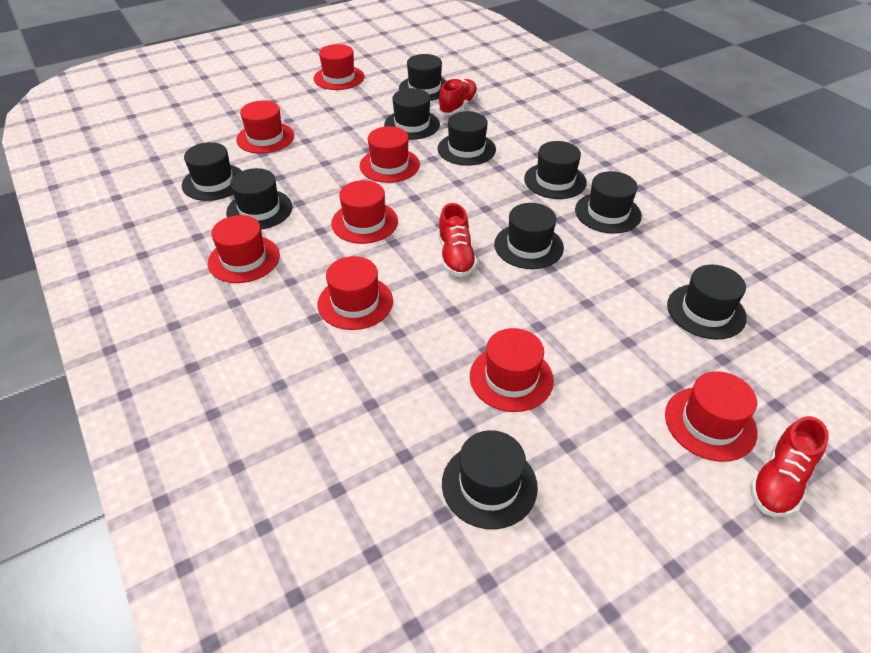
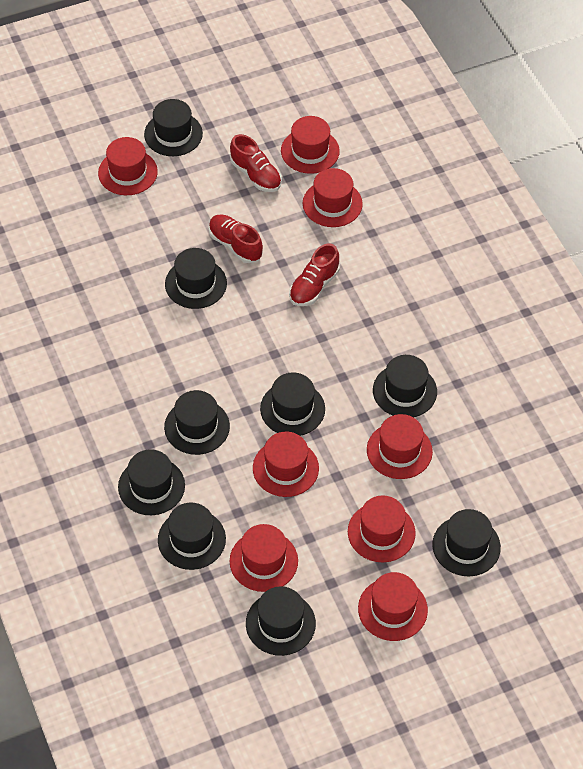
black hat: [182,142,242,201] [226,168,293,230] [384,88,440,140] [399,54,446,101] [437,111,496,166] [442,430,538,529] [494,203,564,269] [524,141,587,199] [575,171,642,234] [667,265,747,339] = 10 -> [118,449,185,515] [144,99,203,156] [158,503,226,570] [164,390,230,455] [165,248,227,309] [246,586,316,656] [260,372,325,436] [373,355,437,417] [432,509,501,576] = 9

